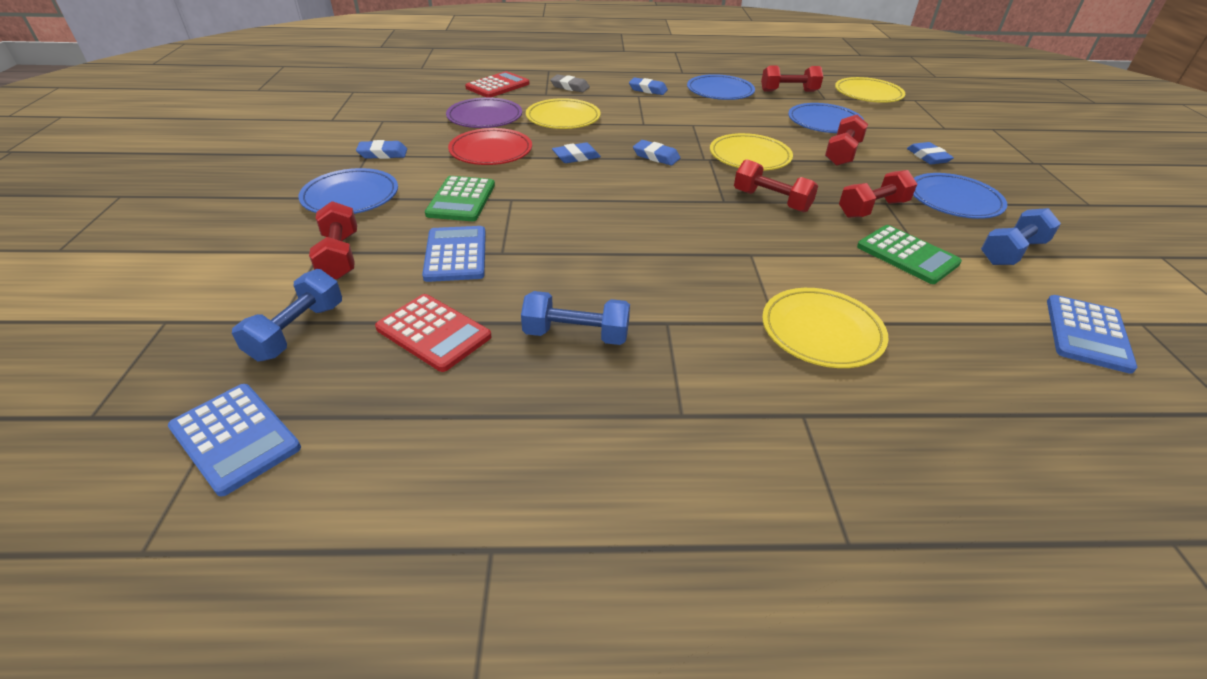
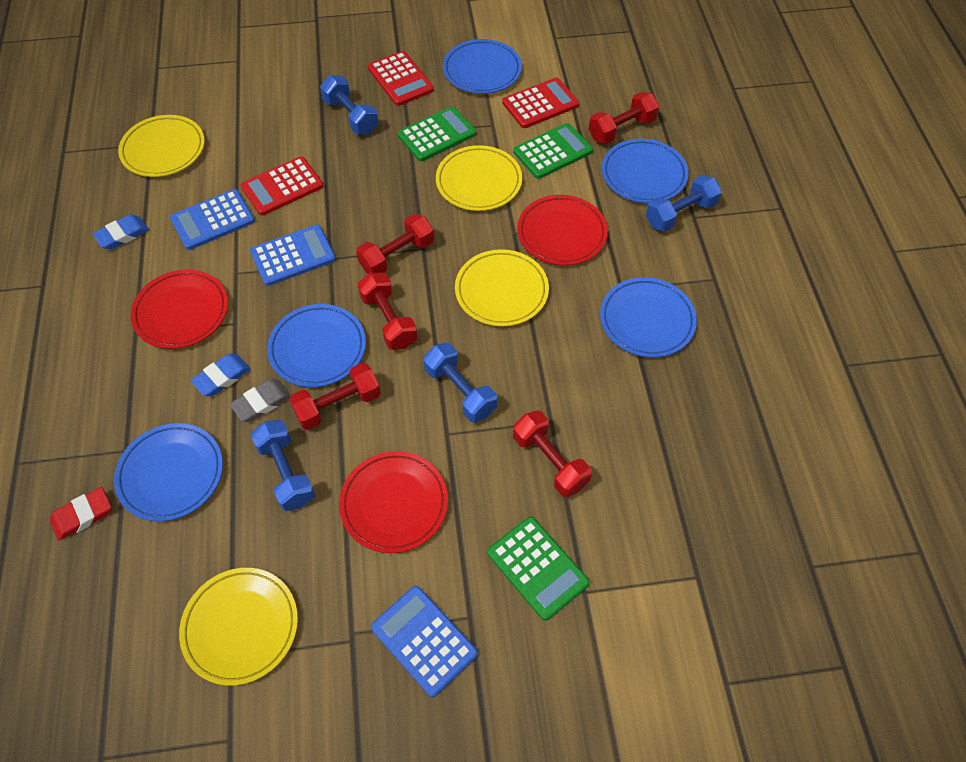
blue dumbbell: [232,269,342,362] [521,291,630,345] [981,208,1061,265] = 3 -> [251,420,315,511] [320,75,378,134] [423,343,497,422] [646,175,722,232] = 4
blue eraser: [356,140,407,159] [552,143,601,163] [629,77,668,95] [633,140,680,165] [907,142,954,164] = 5 -> [92,214,149,250] [190,353,251,396] = 2
blue plate: [298,168,398,214] [687,74,755,100] [788,103,864,133] [913,173,1007,219] = 4 -> [114,423,223,522] [267,304,366,387] [443,39,522,94] [600,277,697,357] [602,139,688,203] = 5
green calculator: [425,176,495,221] [857,225,962,284] = 2 -> [398,106,476,161] [487,517,589,621] [513,123,593,179] = 3
purple plate: [446,97,522,128] = 1 -> none = 0
red calculator: [375,294,492,372] [465,71,529,98] = 2 -> [241,156,323,216] [368,51,434,106] [502,78,579,128] = 3
red eraser: none = 0 -> [50,487,111,541] = 1
red plate: [448,128,532,165] = 1 -> [131,270,228,349] [339,451,448,553] [517,195,608,265] = 3

